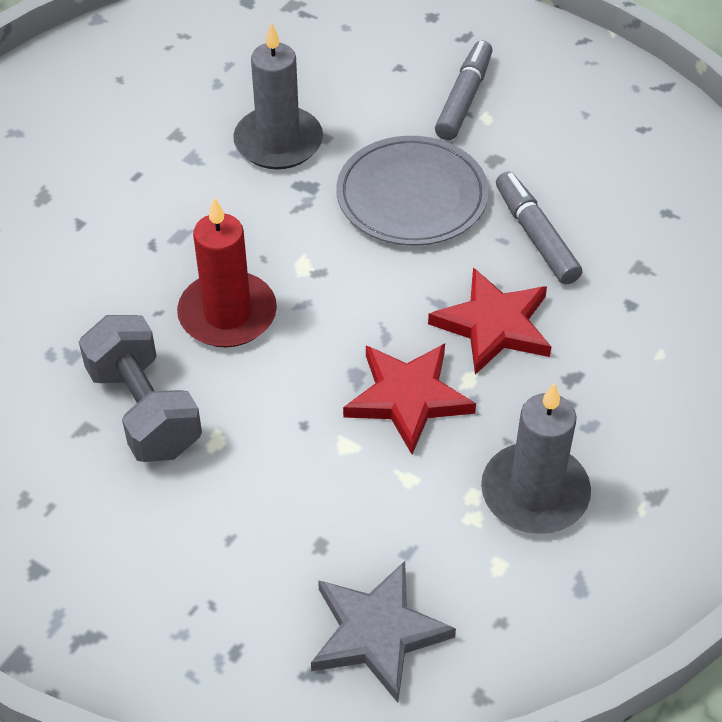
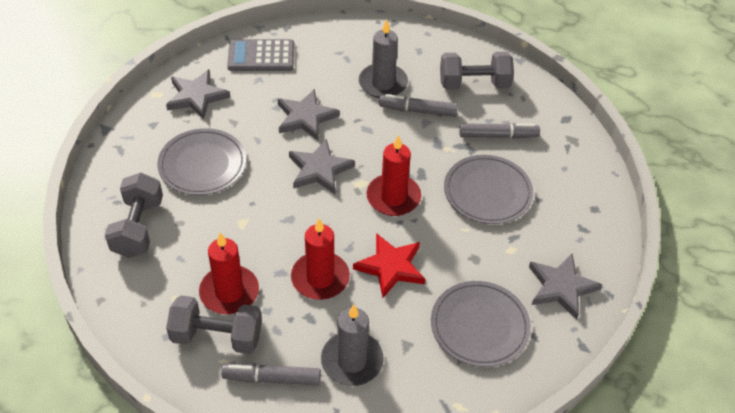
grey calculator: none = 0 -> [227,39,294,71] = 1
grey dumbbell: [79,315,202,462] = 1 -> [105,173,163,258] [166,295,262,354] [440,52,514,90] = 3
grey marker: [435,40,493,140] [496,171,582,285] = 2 -> [221,364,321,385] [379,94,458,117] [459,123,540,139] = 3
grey plate: [336,136,489,246] = 1 -> [157,128,246,195] [431,281,531,367] [444,155,533,224] = 3
grey star: [311,561,456,703] = 1 -> [166,69,230,120] [278,89,340,141] [289,139,355,194] [529,253,602,320] = 4
red candle: [177,197,277,347] = 1 -> [199,233,259,314] [291,218,350,300] [366,135,421,216] = 3
red star: [343,344,476,454] [428,267,551,375] = 2 -> [353,233,425,298] = 1

